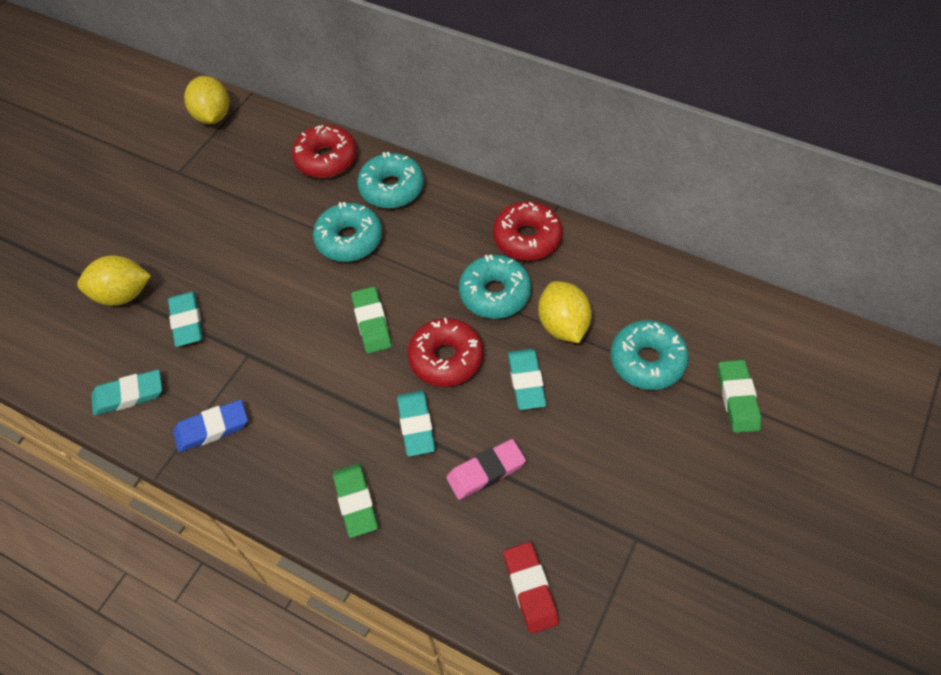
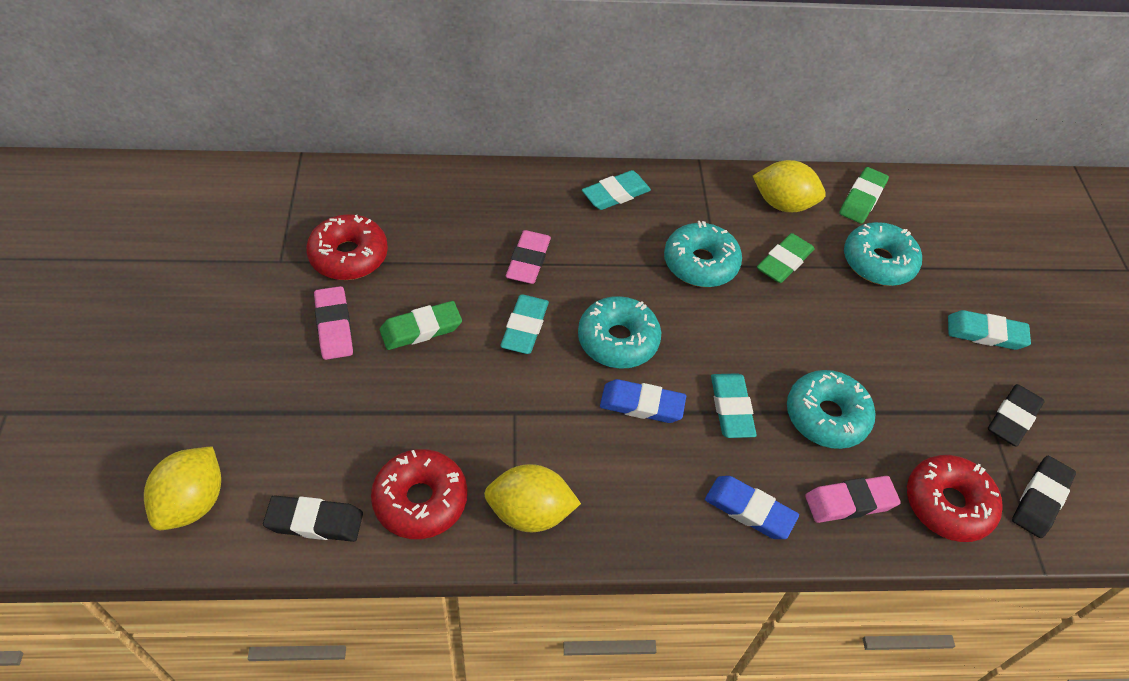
black eraser: none = 0 -> [263,495,363,542] [988,384,1045,447] [1012,456,1076,538] = 3
blue eraser: [173,400,248,452] = 1 -> [600,379,686,423] [705,476,799,539] = 2
pink eraser: [446,439,526,500] = 1 -> [314,286,353,360] [506,230,551,284] [805,476,901,523] = 3
red eraser: [503,542,559,634] = 1 -> none = 0

